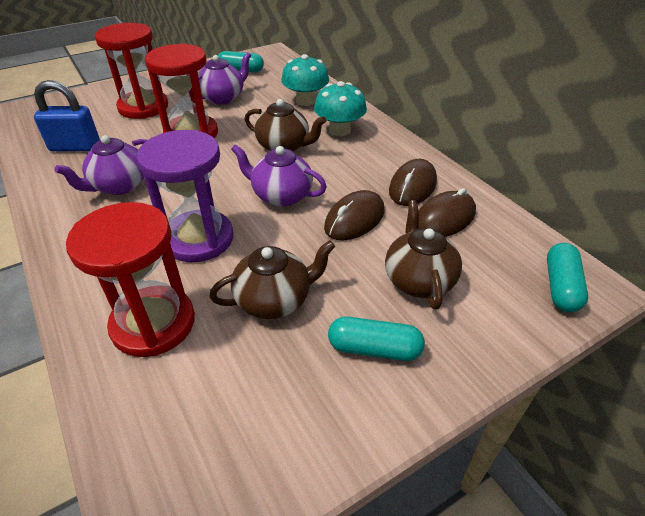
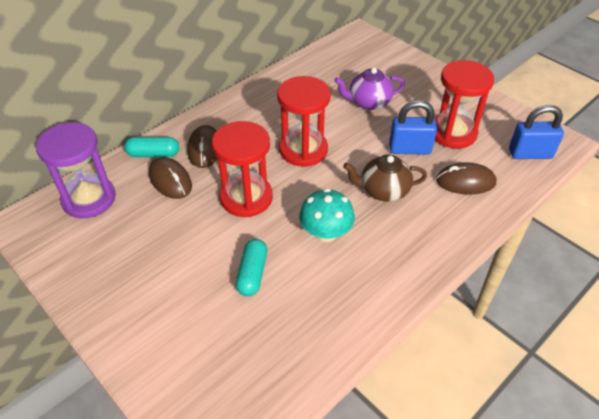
blue padlock: [34,80,100,151] = 1 -> [389,100,437,155] [509,105,564,159] = 2
brown teapot: [209,240,335,319] [245,99,326,152] [385,200,462,309] = 3 -> [343,155,427,202] = 1
purple teapot: [55,135,147,195] [188,52,251,105] [231,144,327,207] = 3 -> [334,68,405,110] = 1
turquoise capsule: [218,51,264,73] [328,317,425,361] [547,243,588,312] = 3 -> [124,137,179,157] [236,239,267,296] = 2
turquoise mushroom: [281,54,329,106] [314,81,367,136] = 2 -> [299,188,355,242] = 1

